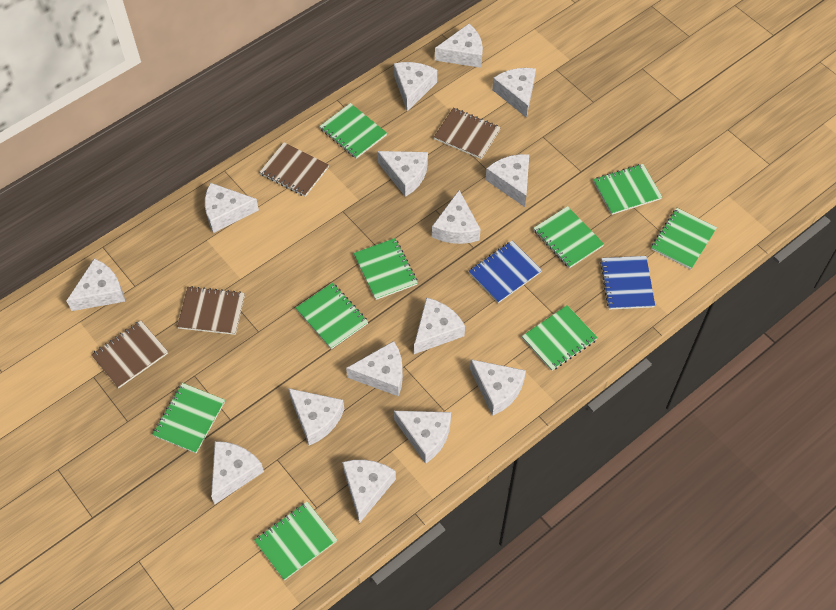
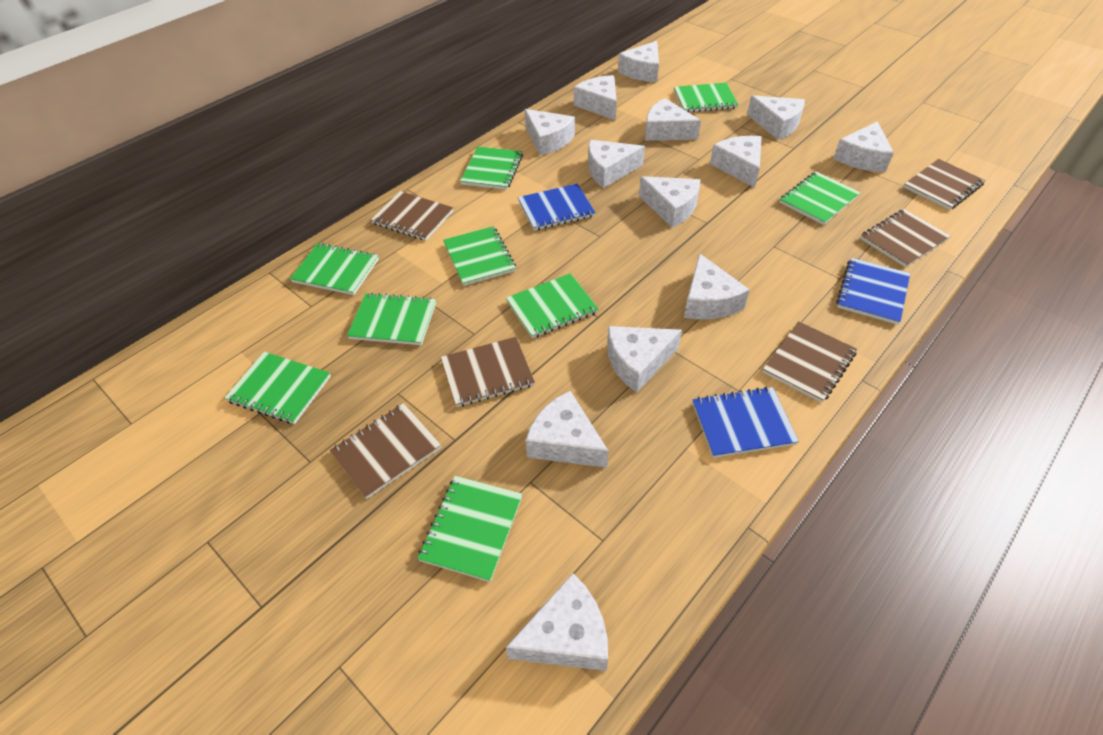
blue notebook: [469,241,542,303] [600,256,655,310] = 2 -> [518,184,596,231] [693,387,799,458] [836,258,910,325] = 3
brown notebook: [91,321,168,388] [177,286,245,335] [260,142,329,197] [434,108,501,159] = 4 -> [330,403,441,499] [371,191,453,241] [441,337,535,407] [763,321,857,403] [860,209,951,267] [904,159,985,210] = 6
white cheese: [66,258,125,311] [205,183,259,233] [211,441,264,504] [288,388,344,445] [342,460,396,523] [346,341,403,396] [377,151,428,197] [394,62,437,112] [394,411,451,464] [414,298,465,354] [432,190,480,244] [435,24,483,68] [470,359,526,416] [485,154,529,207] [492,68,536,118] = 15 -> [506,573,608,671] [525,109,575,156] [525,391,608,468] [574,75,617,120] [588,140,645,188] [607,326,682,392] [618,41,659,82] [639,176,700,228] [645,98,701,141] [684,253,750,319] [710,136,762,188] [747,95,805,140] [833,121,894,172] = 13

